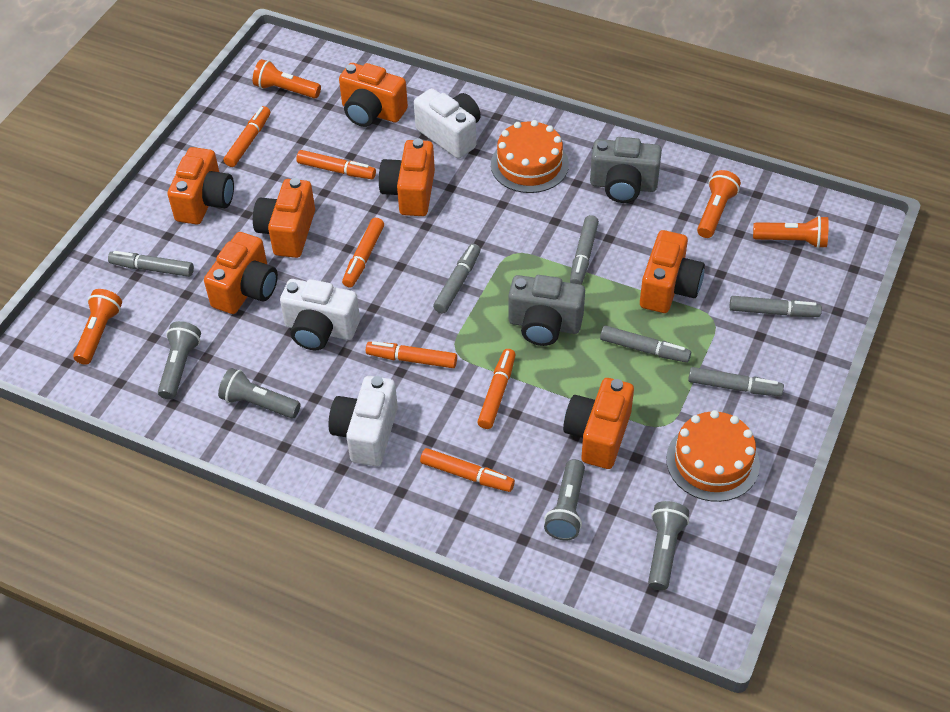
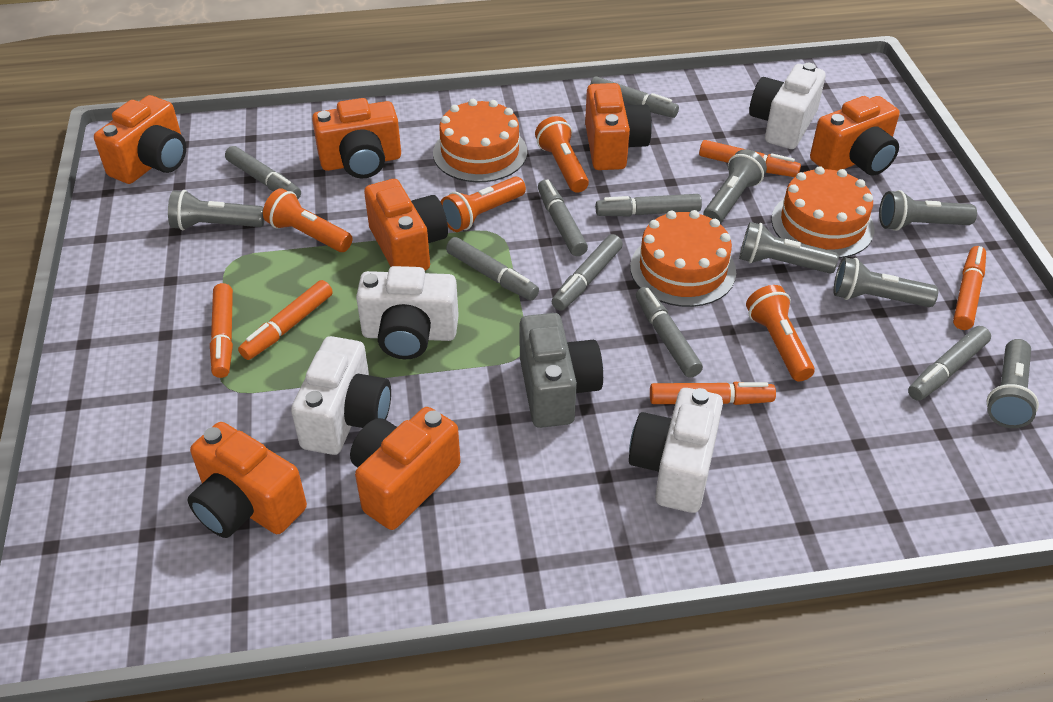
grey camera: [508,275,585,346] [590,137,662,203] = 2 -> [519,313,603,428] = 1
grey flashlight: [158,321,201,400] [218,368,301,419] [544,459,585,540] [648,501,689,591] = 4 -> [168,190,265,230] [704,149,767,223] [739,222,839,273] [834,257,938,307] [879,190,977,231] [987,339,1039,428] = 6
grey marker: [108,251,194,277] [433,244,481,314] [570,215,599,285] [600,325,691,363] [688,367,784,396] [730,296,822,317] = 6 -> [225,146,301,199] [446,237,539,300] [538,179,588,256] [552,234,623,311] [590,76,679,118] [596,194,702,216] [636,287,703,378] [908,326,991,401] = 8
orange cake: [491,120,569,193] [666,410,760,502] = 2 -> [433,99,527,182] [630,210,736,307] [771,166,875,258] = 3
orange marker: [224,106,270,167] [296,150,376,179] [342,218,384,288] [366,341,457,368] [420,448,515,492] [477,349,516,429] = 6 -> [210,283,233,378] [238,280,333,360] [650,382,776,405] [699,140,801,177] [953,246,986,330] = 5
white camera: [280,279,360,350] [329,376,398,466] [414,88,481,159] = 3 -> [291,336,391,455] [356,266,459,359] [629,388,723,513] [749,63,826,149] = 4

